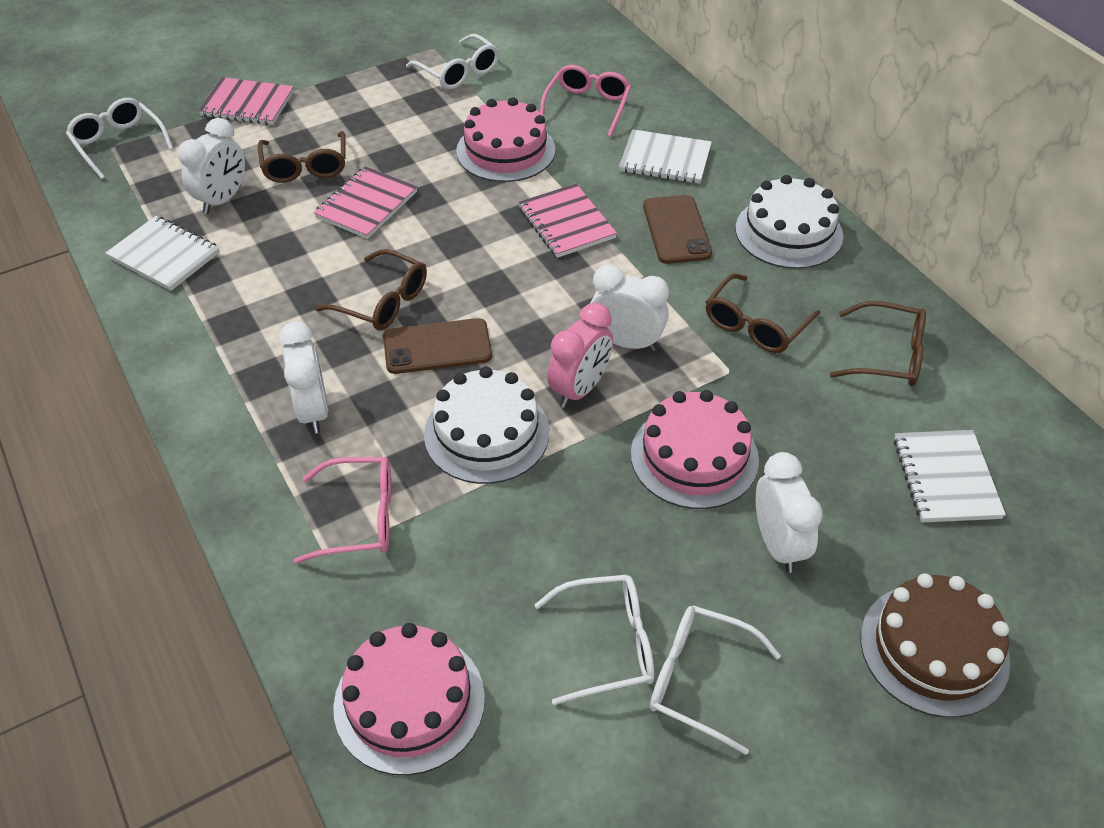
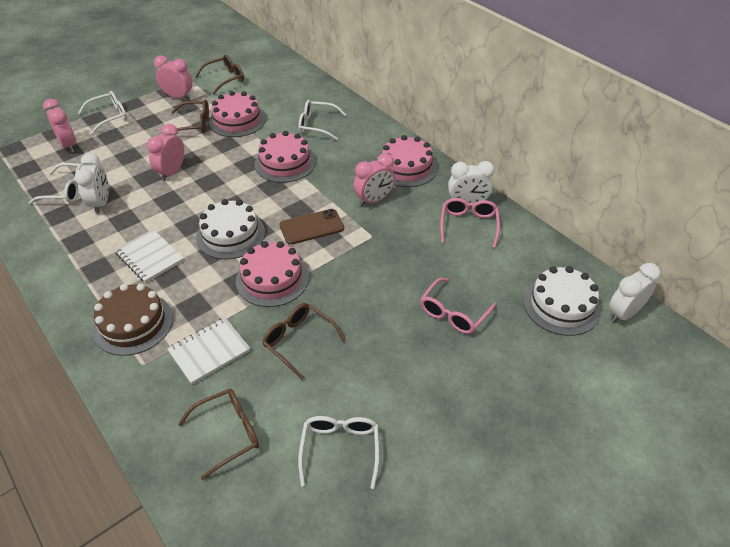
brown phone: [383,318,492,374] [643,195,712,264] = 2 -> [279,209,344,245] = 1
pink cake: [333,623,485,775] [456,97,555,182] [631,390,759,509] = 3 -> [209,91,266,137] [236,241,309,307] [255,131,315,183] [378,135,437,187] = 4
pink clock: [547,303,613,408] = 1 -> [43,99,76,153] [147,124,184,181] [154,55,192,100] [353,153,395,206] = 4
pink notebook: [198,77,294,125] [314,166,417,239] [518,184,617,258] = 3 -> none = 0
white clock: [178,118,245,214] [279,322,329,434] [590,264,669,351] [756,452,823,573] = 4 -> [75,153,109,214] [448,161,494,207] [609,263,661,323] = 3
white notebook: [106,216,220,291] [619,129,712,184] [894,430,1006,523] = 3 -> [115,229,184,283] [167,317,250,385] = 2

